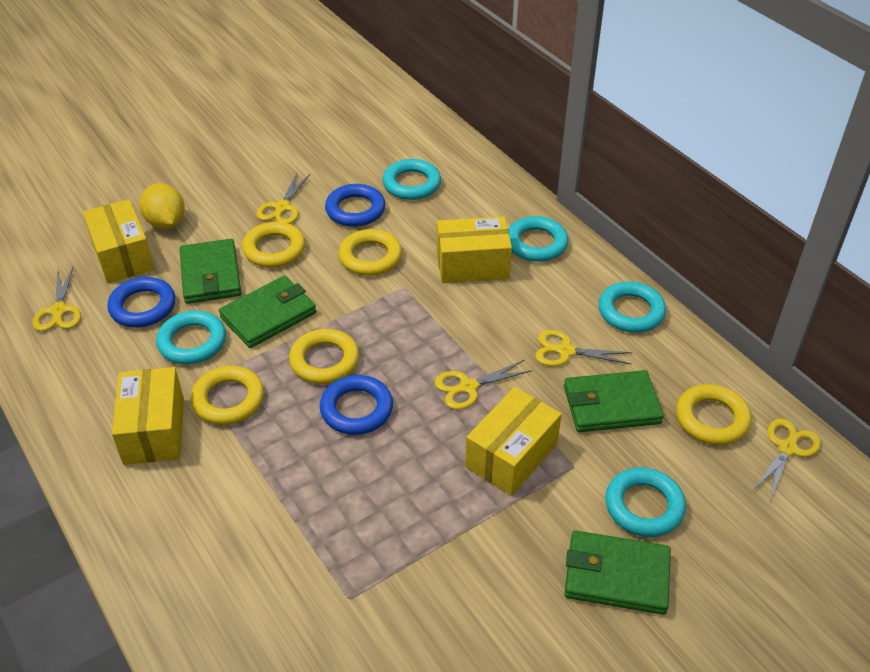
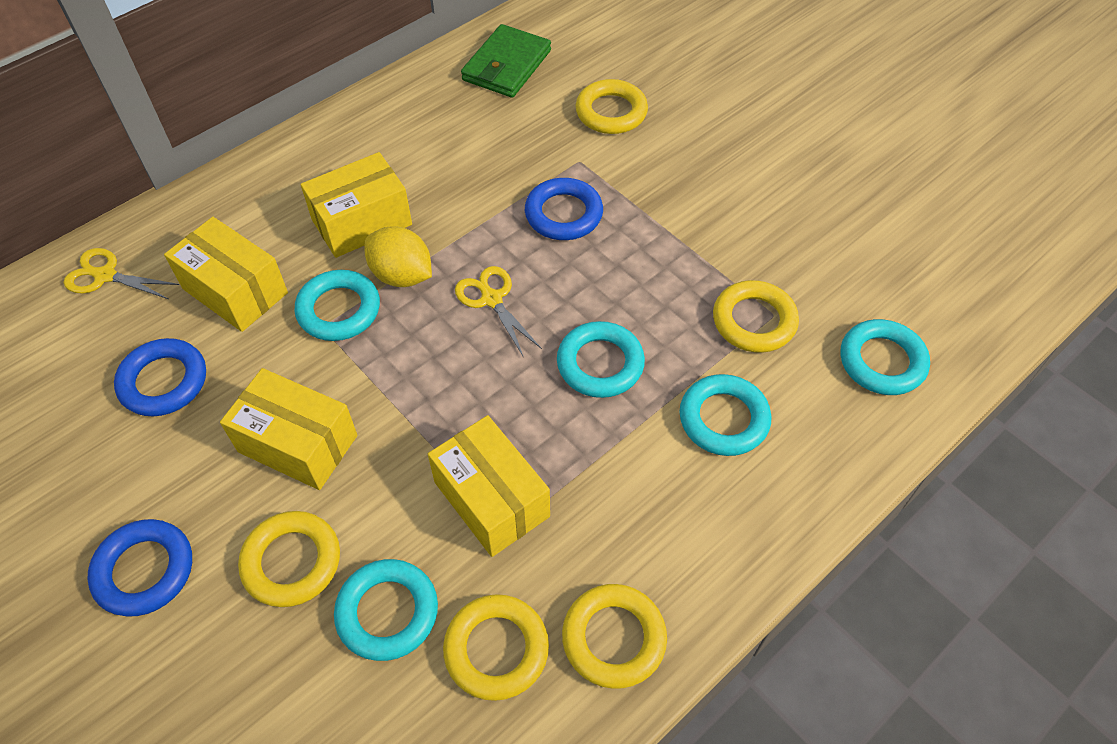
green wallet: [180,239,241,304] [219,276,316,348] [564,370,664,432] [564,530,671,615] = 4 -> [461,24,551,98] = 1
yellow scissors: [32,267,81,331] [256,173,310,224] [435,360,533,410] [535,330,632,366] [752,418,821,500] = 5 -> [64,248,179,299] [455,266,542,356] = 2

